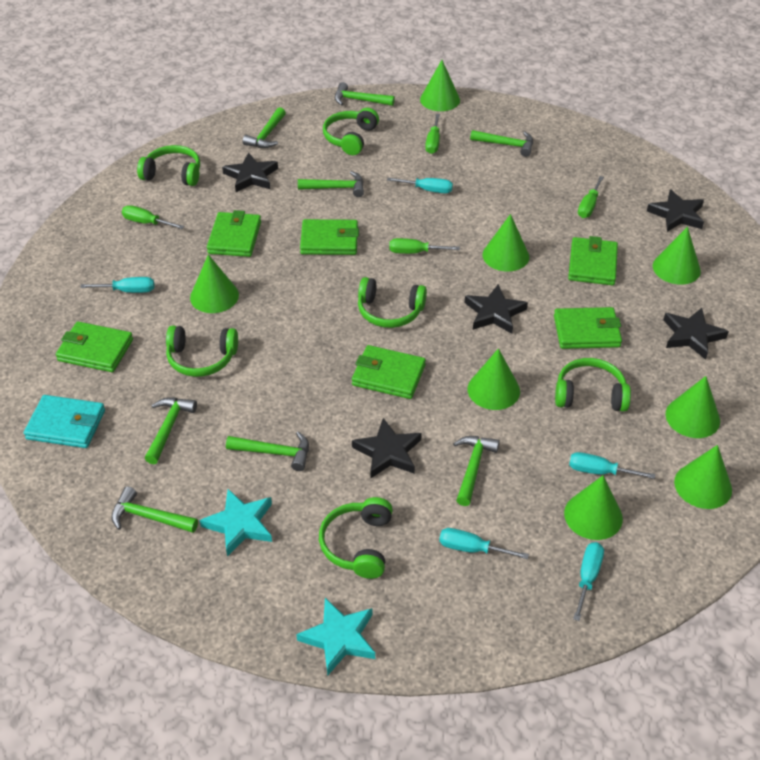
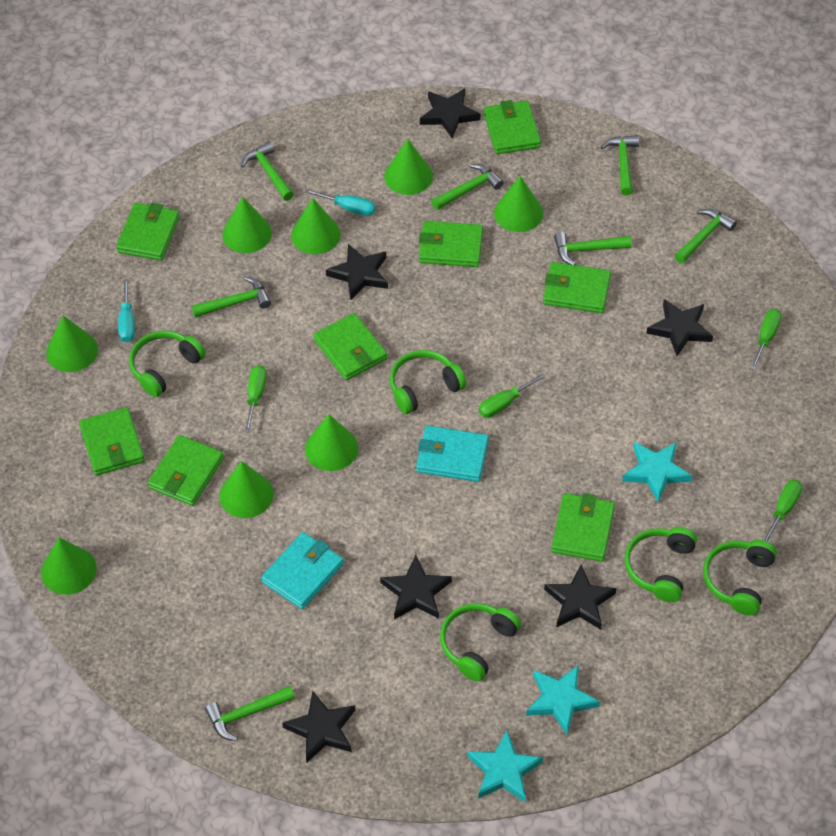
black star: [222,152,278,192] [352,418,422,478] [465,284,528,334] [647,189,704,232] [663,308,729,360] = 5 -> [282,691,355,763] [326,244,388,300] [380,555,452,620] [420,89,480,139] [544,564,616,630] [646,299,713,356] = 6
green hammer: [111,486,198,533] [145,398,197,464] [226,431,309,471] [243,107,286,148] [298,171,364,197] [335,82,395,106] [453,436,500,506] [470,130,533,157] = 8 -> [192,277,271,318] [205,686,295,741] [241,141,294,201] [431,164,504,210] [554,232,632,265] [601,135,639,196] [675,209,737,264] = 7
green headphones: [137,145,200,186] [166,325,238,377] [319,497,393,579] [323,108,379,155] [358,277,427,328] [555,358,631,412] = 6 -> [129,331,206,398] [390,350,466,414] [440,603,521,682] [624,527,697,602] [703,540,777,615] = 5
green wallet: [56,322,133,372] [207,210,261,257] [300,219,359,255] [352,345,426,399] [554,307,622,349] [568,236,618,285] = 6 -> [79,407,145,475] [116,203,180,261] [148,435,224,506] [313,313,387,380] [419,221,483,267] [484,100,541,154] [543,262,611,313] [552,493,615,562] = 8
turquoise screwdriver: [80,277,154,293] [387,178,453,193] [439,528,529,559] [569,452,655,479] [573,542,604,621] = 5 -> [118,279,135,342] [305,189,376,216] = 2
turquoise star: [200,489,272,557] [296,598,375,675] = 2 -> [467,731,543,802] [526,665,600,735] [622,442,692,502] = 3
turquoise wallet: [24,395,105,448] = 1 -> [261,532,344,609] [416,426,489,482] = 2

